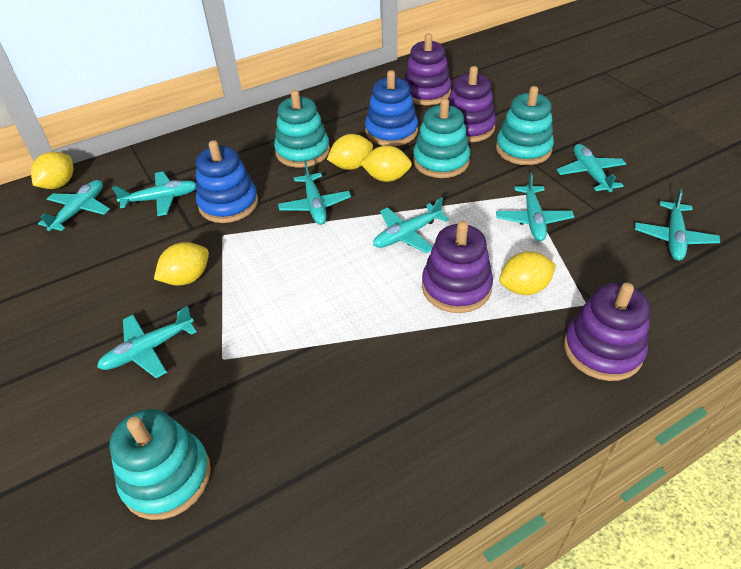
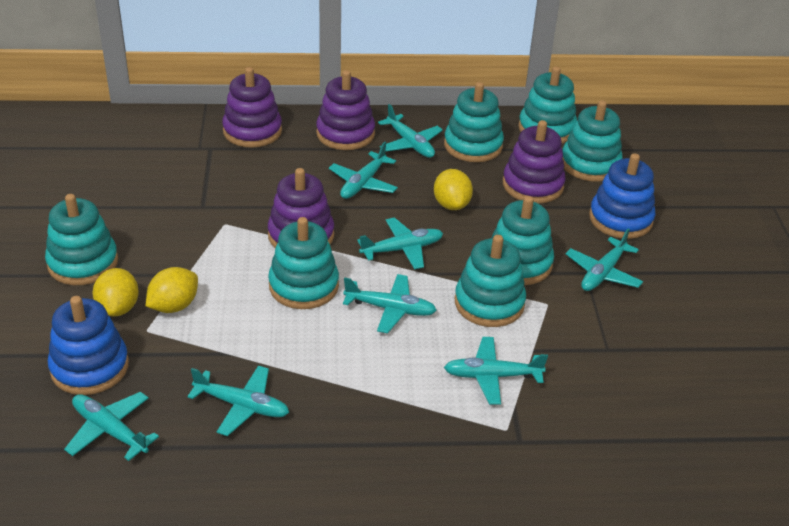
turquoise stacking toy: [109,409,211,520] [274,90,330,168] [413,98,470,178] [496,86,554,165] = 4 -> [45,194,118,285] [268,217,339,309] [444,82,504,162] [455,235,526,327] [492,196,554,285] [518,66,577,144] [562,100,623,182] = 7
yellow lemon: [31,152,73,189] [154,242,209,286] [327,134,373,170] [360,145,412,182] [499,251,556,295] = 5 -> [92,268,139,316] [146,267,198,313] [434,169,473,210] = 3

